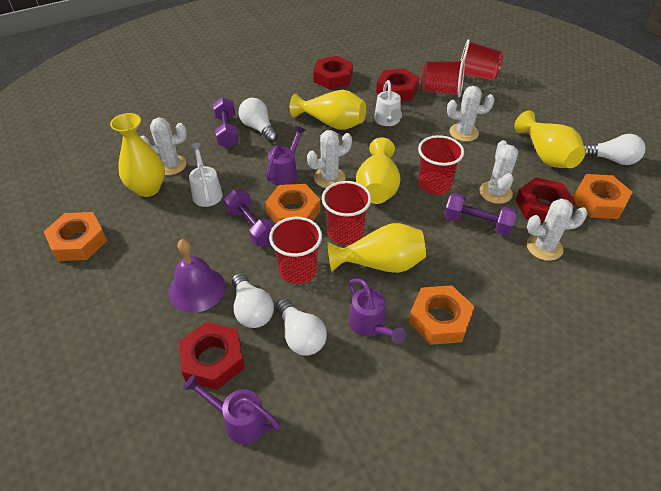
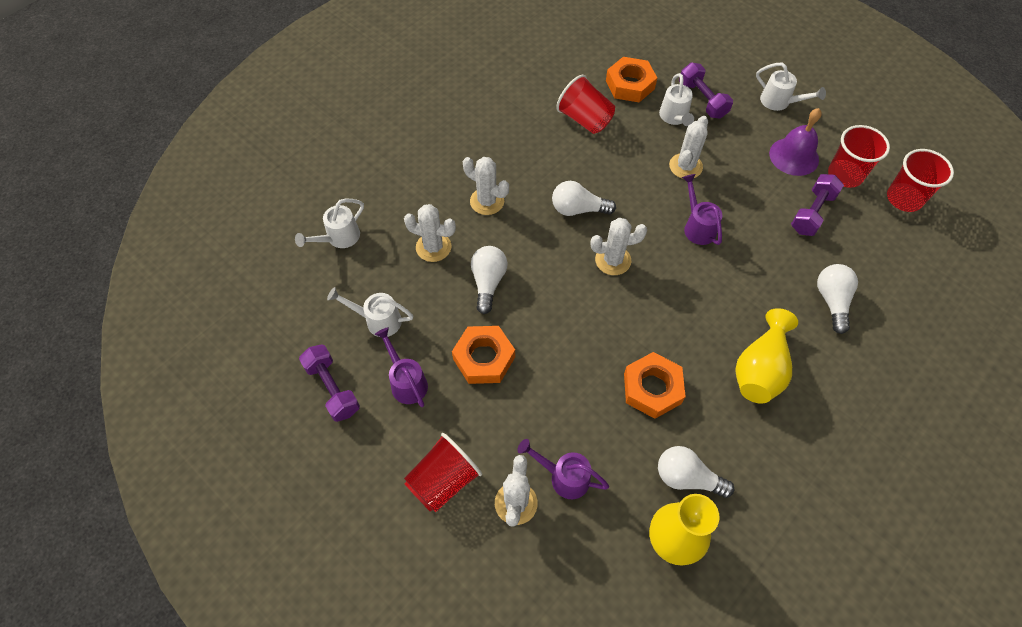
orange nut: [43,212,107,261] [265,184,320,224] [409,285,475,345] [573,174,632,219] = 4 -> [452,326,515,384] [606,57,657,102] [624,352,686,419] = 3
red cup: [269,217,322,284] [322,181,371,245] [418,135,464,195] [421,59,465,97] [461,39,503,80] = 5 -> [404,433,482,512] [556,75,615,134] [828,125,890,188] [887,149,954,212] = 4
red nut: [179,322,244,390] [313,56,353,90] [376,68,419,102] [515,177,575,223] = 4 -> none = 0
white watering can: [189,143,223,207] [374,80,402,126] = 2 -> [295,199,364,248] [327,287,413,337] [659,73,694,126] [756,63,826,111] = 4
yellow vase: [110,113,165,197] [290,90,366,130] [328,223,426,273] [356,137,400,204] [514,111,586,168] = 5 -> [649,494,720,566] [735,308,798,404] = 2

